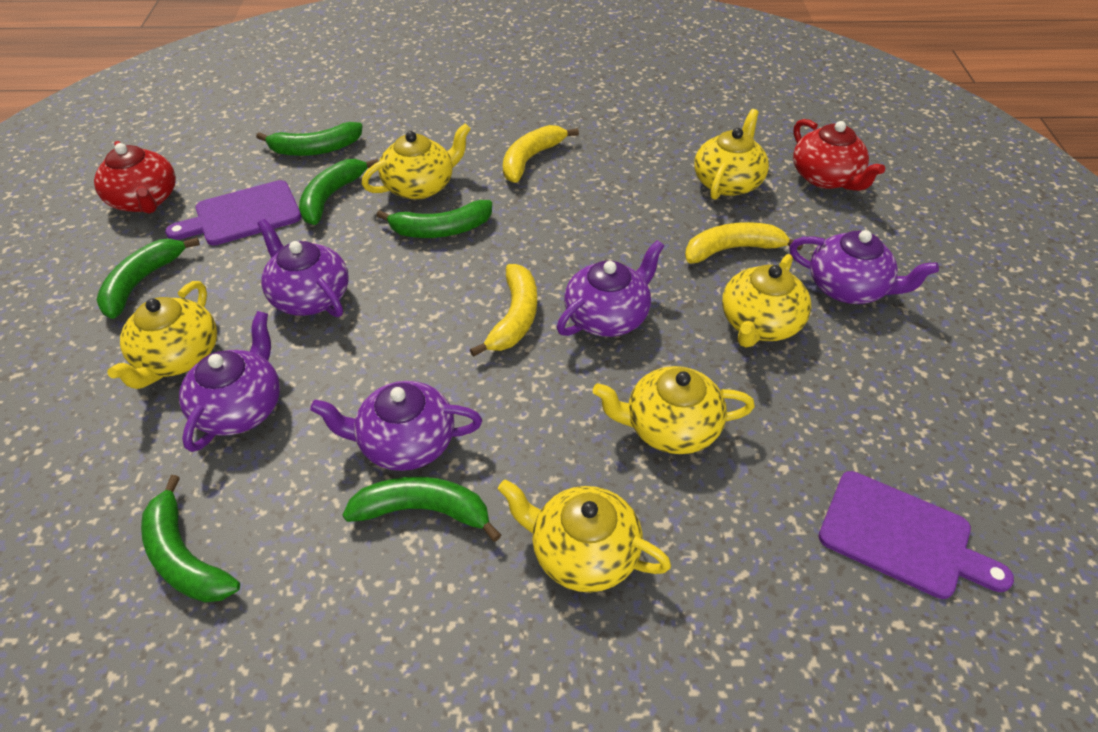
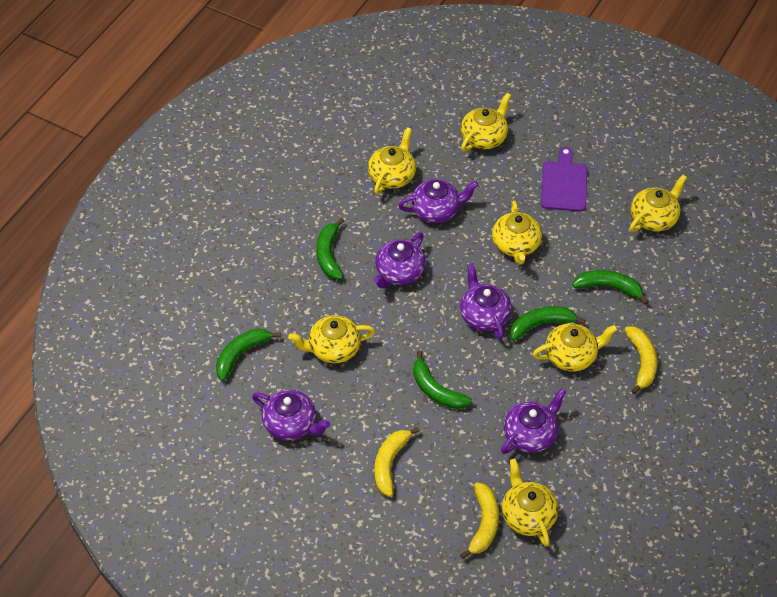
green banana: [96,237,200,319] [141,475,240,603] [256,122,363,156] [299,159,379,225] [343,477,501,542] [376,200,492,238] = 6 -> [216,328,281,381] [316,218,344,279] [413,350,472,409] [510,306,586,341] [572,270,649,305] = 5
purple cutting board: [165,180,301,245] [819,471,1014,599] = 2 -> [541,147,587,212] = 1
red teapot: [94,141,176,214] [793,119,885,191] = 2 -> none = 0
yellow teapot: [107,281,217,389] [362,123,471,200] [498,479,671,592] [593,366,755,454] [694,109,769,200] [722,254,811,347] = 6 -> [288,315,375,363] [368,127,416,194] [461,93,511,151] [492,201,542,265] [502,458,558,547] [533,323,618,372] [630,175,687,232] = 7

